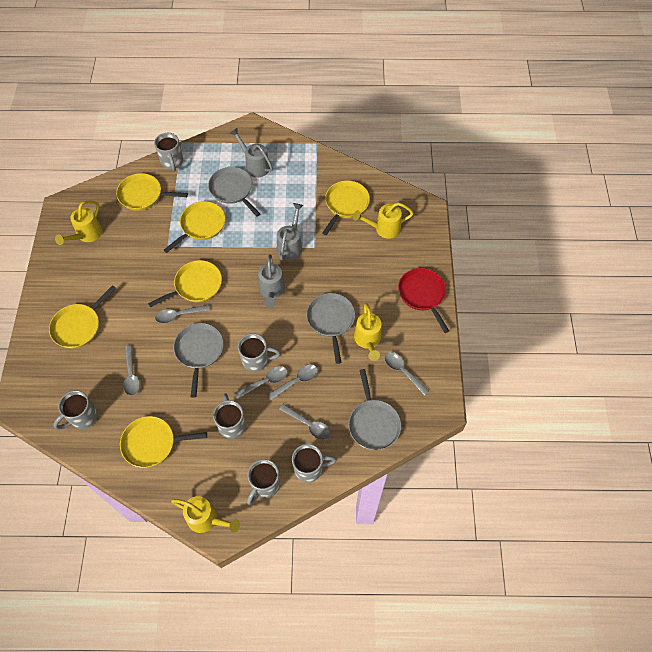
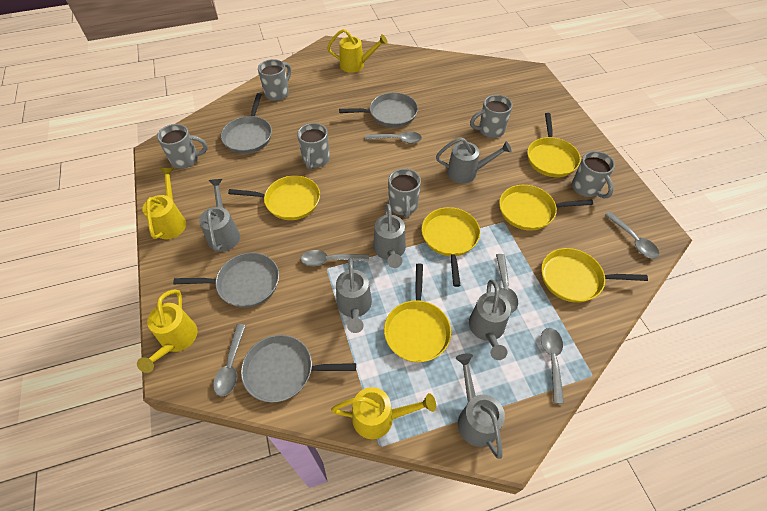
grey watering can: [230,128,273,178] [258,254,285,308] [277,203,303,261] = 3 -> [199,179,240,252] [336,258,372,333] [373,204,406,268] [436,137,512,183] [456,353,505,459] [469,279,511,360] = 6
red pan: [398,268,449,333] = 1 -> none = 0

